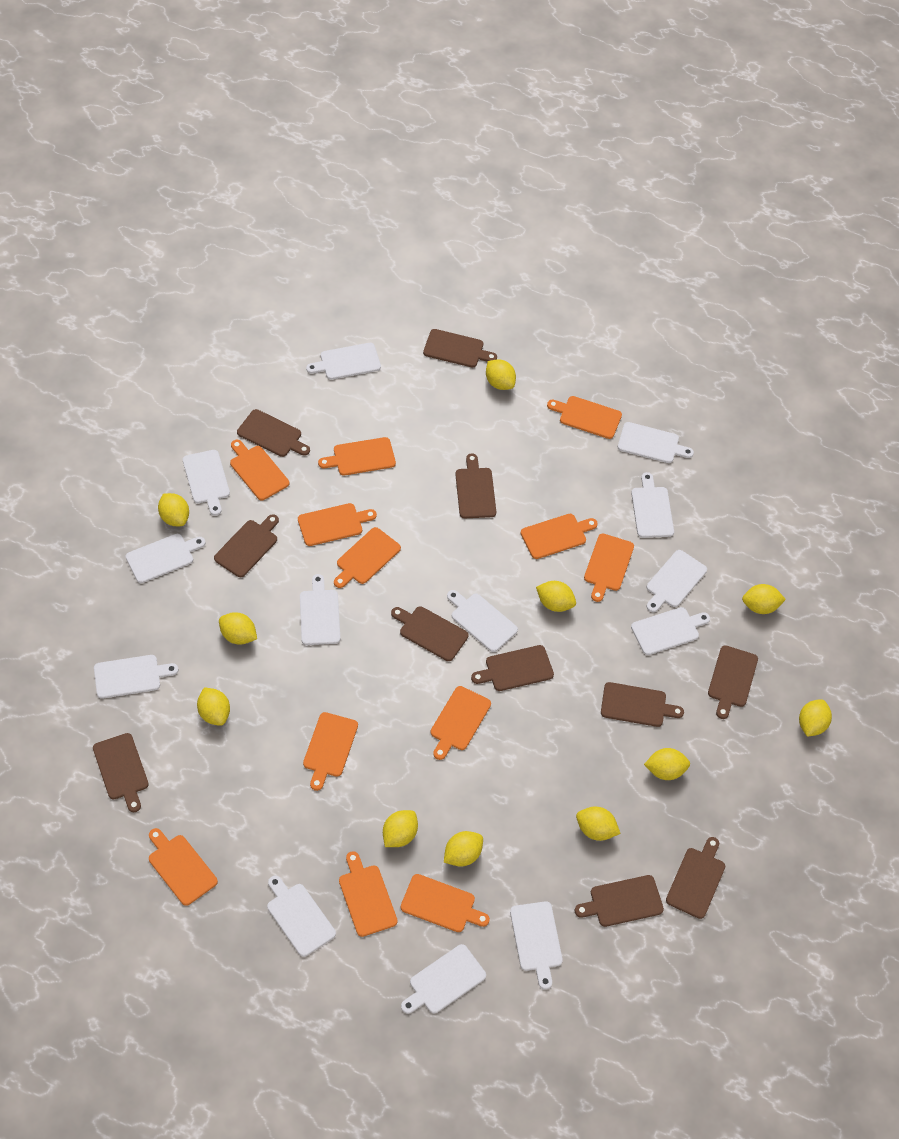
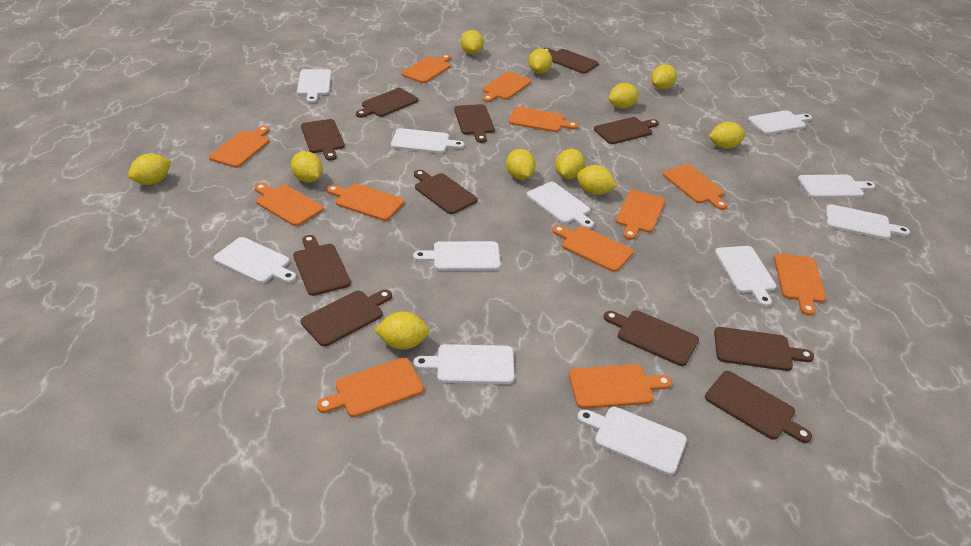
white cutting board: [94,655,178,699] [126,534,206,583] [183,450,230,516] [267,876,336,957] [300,574,340,645] [306,343,381,380] [401,944,486,1014] [447,590,518,652] [510,901,563,989] [618,422,694,463] [631,472,674,538] [631,607,710,655] [647,550,707,612] = 13 -> [213,237,296,284] [297,69,332,103] [391,128,464,153] [413,241,501,271] [414,344,515,384] [527,182,594,229] [577,407,687,475] [715,246,777,307] [748,110,812,134] [798,175,875,198] [826,204,910,240] = 11

